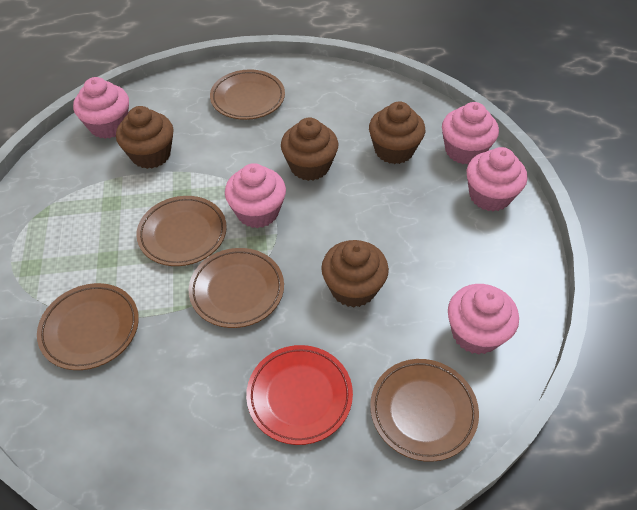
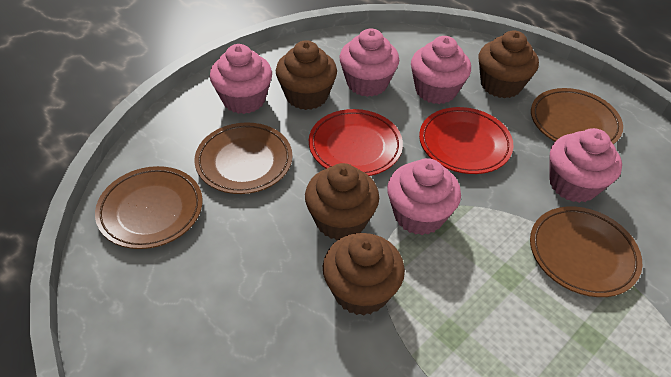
brown plate: [37,283,139,370] [136,196,227,266] [189,248,284,328] [210,70,285,120] [370,359,479,462] = 5 -> [95,166,203,249] [194,122,292,194] [530,206,642,297] [531,88,623,144] = 4
red plate: [246,345,353,445] = 1 -> [309,109,403,176] [419,107,514,174] = 2

